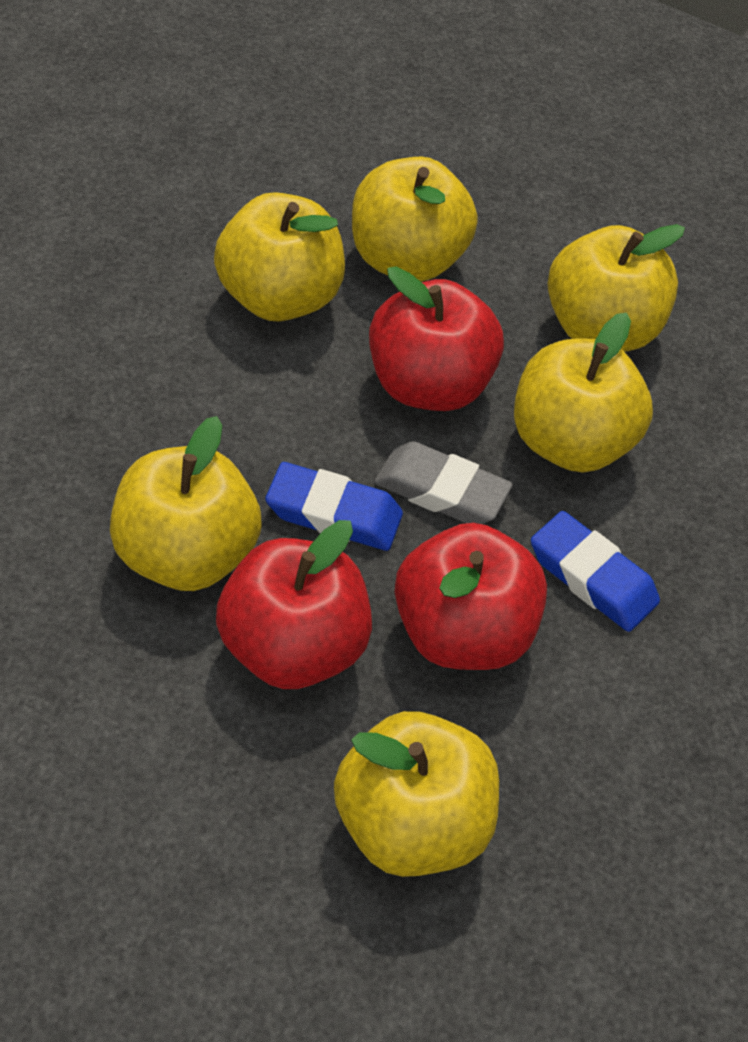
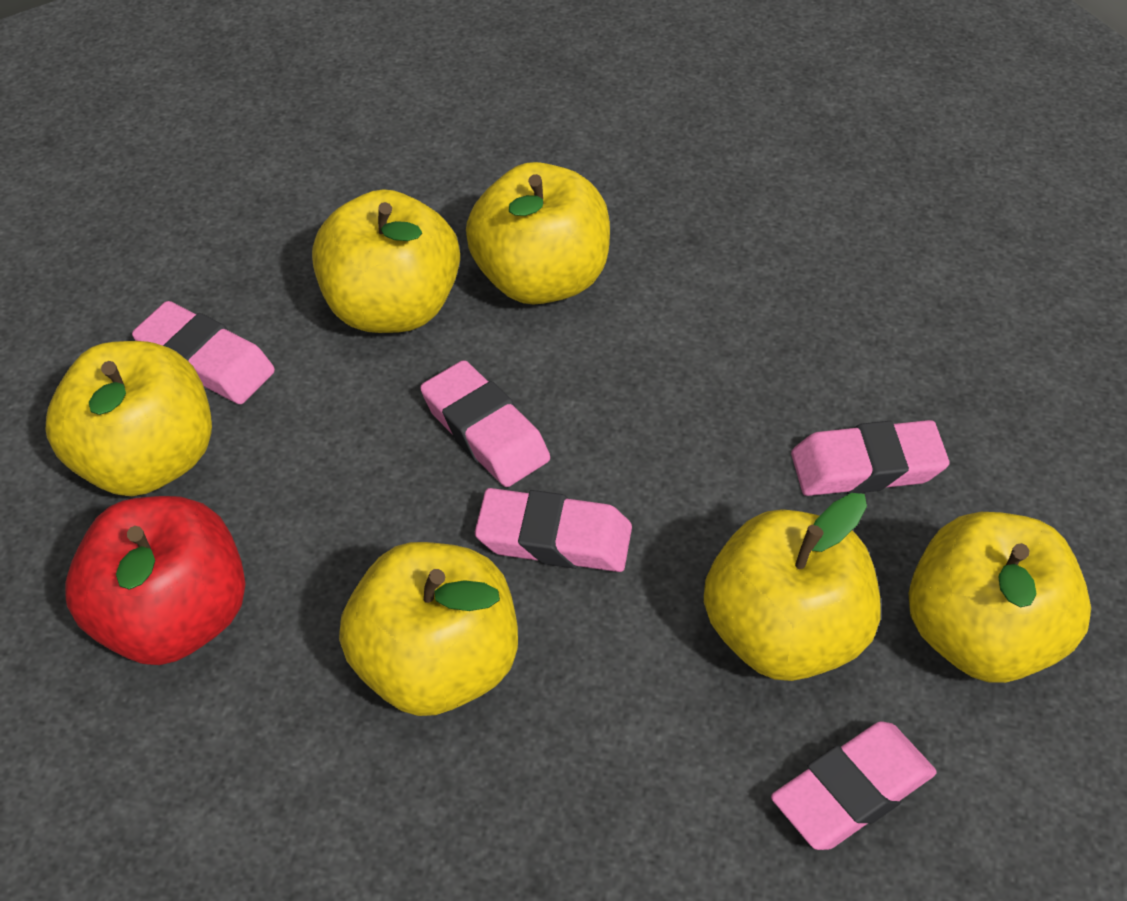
blue eraser: [265,462,403,551] [531,511,660,632] = 2 -> none = 0
grey eraser: [374,441,513,524] = 1 -> none = 0
pink eraser: none = 0 -> [132,301,275,404] [420,360,550,487] [475,488,632,572] [771,721,937,850] [791,420,949,496] = 5
red apple: [216,520,372,689] [369,267,504,411] [394,523,547,670] = 3 -> [65,496,246,665] = 1

